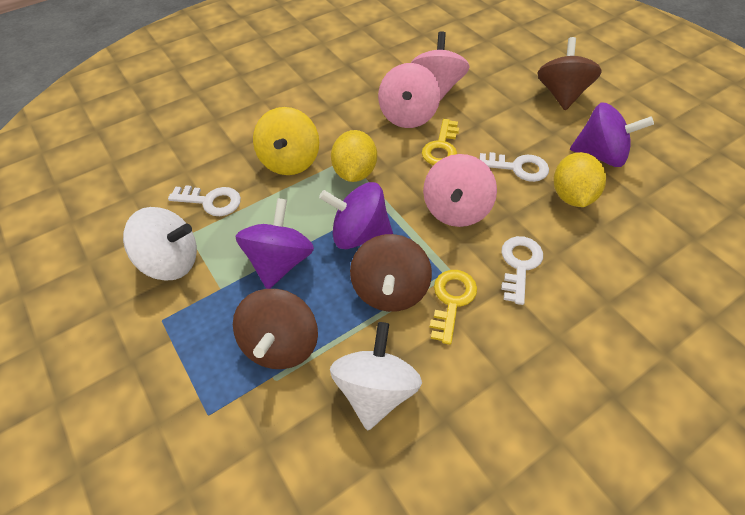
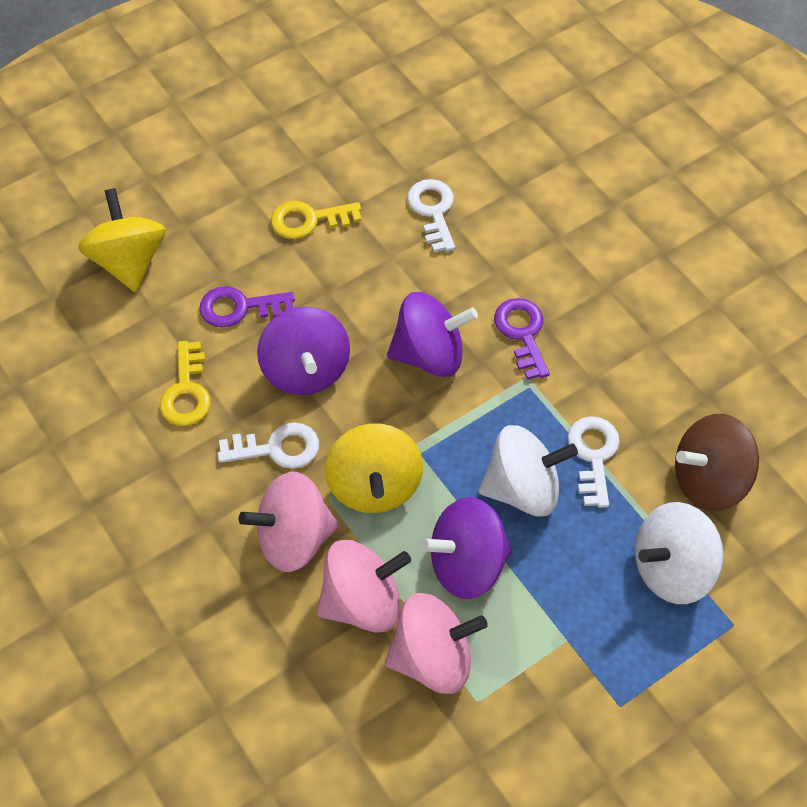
brown spinning top: [233,289,318,369] [350,234,432,312] [537,37,602,110] = 3 -> [675,414,759,511] = 1
purple key: none = 0 -> [199,286,295,328] [494,298,550,380] = 2
yellow lemon: [331,130,377,182] [554,152,606,207] = 2 -> none = 0
yellow spinning top: [253,107,319,175] = 1 -> [78,188,166,292] [325,423,423,513] = 2

